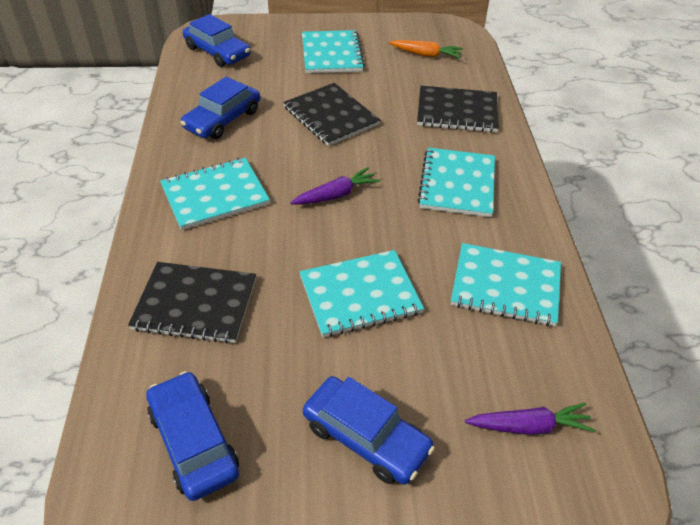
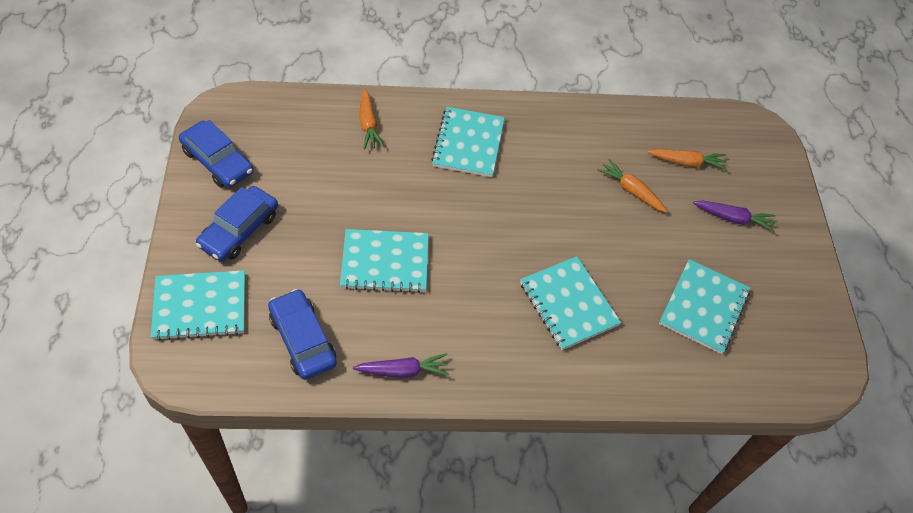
black notebook: [128,262,256,344] [283,83,380,146] [417,86,499,132] = 3 -> none = 0
blue car: [146,371,239,501] [181,77,260,139] [183,14,251,67] [303,376,435,485] = 4 -> [179,120,253,188] [196,186,278,262] [268,289,337,380] = 3
orange carrot: [389,40,463,58] = 1 -> [359,88,384,149] [597,159,668,213] [647,149,727,170] = 3

